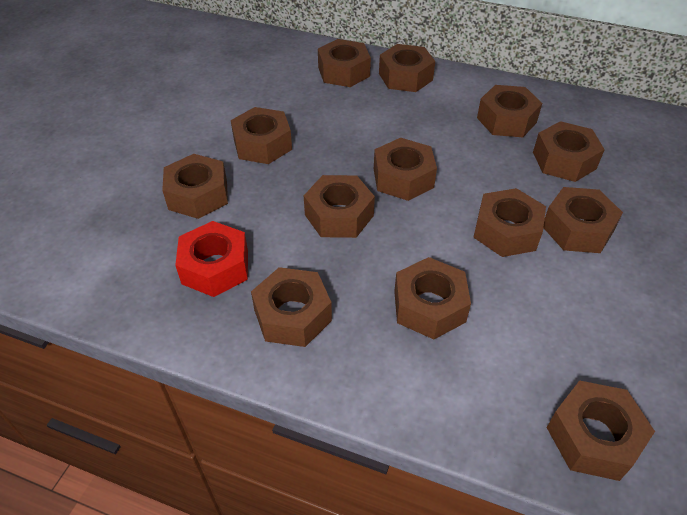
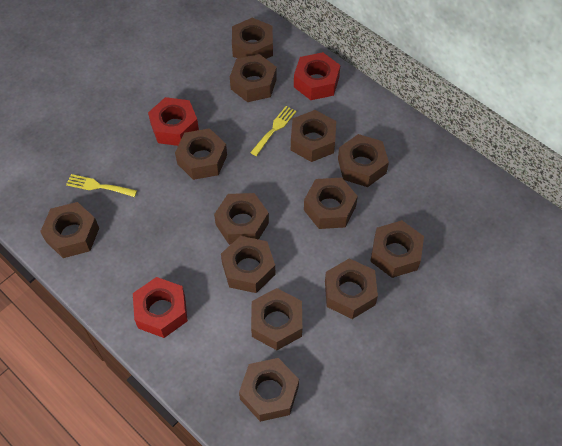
red nut: [175,221,248,297] = 1 -> [133,277,188,338] [148,97,199,146] [294,52,340,100] = 3
yellow fork: none = 0 -> [66,174,137,197] [250,106,296,156] = 2

